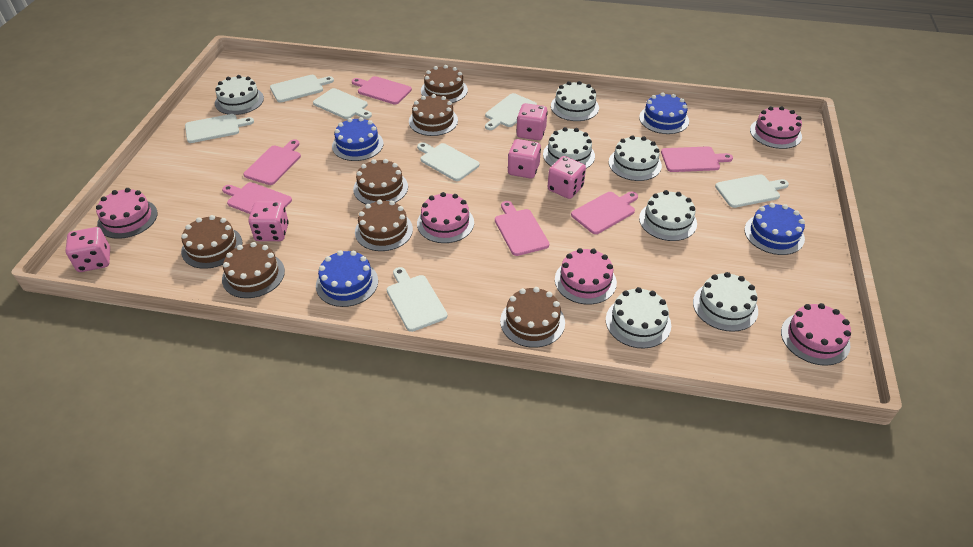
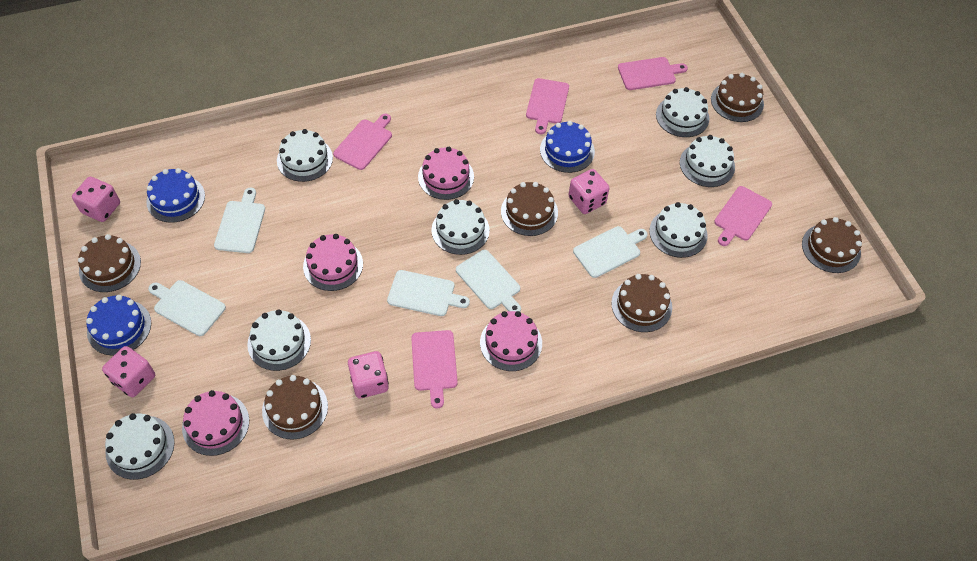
blue cake: [316,250,378,307] [332,117,384,161] [639,93,689,134] [744,203,805,255] = 4 -> [86,295,151,356] [146,168,205,223] [540,121,595,173] = 3
brown cake: [181,215,242,269] [222,242,285,298] [353,159,408,204] [355,200,413,251] [409,94,458,136] [421,65,468,103] [500,287,565,348] = 7 -> [78,234,141,292] [262,375,328,439] [501,182,558,236] [611,274,672,332] [711,73,764,122] [802,217,862,273] = 6
pink cake: [96,188,158,239] [417,192,474,243] [555,248,617,305] [750,106,802,149] [781,303,851,366] = 5 -> [182,390,249,456] [303,234,363,291] [418,147,474,200] [480,311,542,371] = 4
pink cutting board: [222,182,292,214] [243,139,301,185] [352,76,412,104] [495,201,549,256] [571,192,638,234] [661,146,733,172] = 6 -> [333,114,392,170] [411,330,458,409] [526,78,569,134] [618,57,688,90] [714,186,772,246] = 5
pink dice: [65,227,110,272] [249,201,289,241] [508,139,541,179] [516,103,548,140] [548,156,586,199] = 5 -> [72,177,120,222] [102,346,155,397] [348,351,389,398] [569,169,610,214] = 4
white cutting board: [185,114,254,143] [270,75,334,103] [313,88,372,119] [387,267,448,332] [417,142,479,181] [485,93,537,130] [715,174,789,208] = 7 -> [148,280,226,336] [214,188,265,253] [387,270,470,316] [456,250,521,312] [573,226,648,278] = 5

